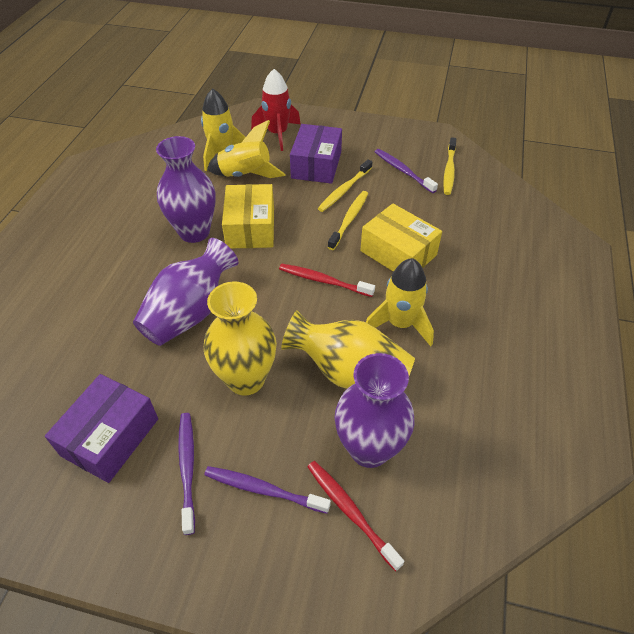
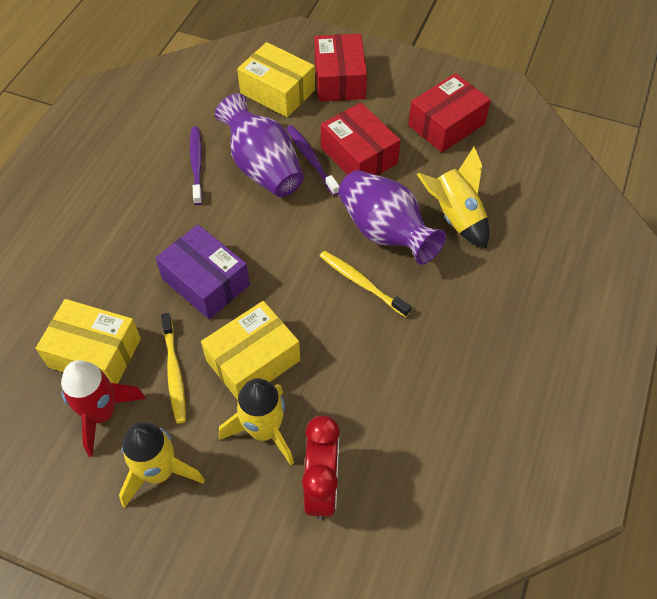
purple box: [45,374,158,483] [290,124,342,184] = 2 -> [155,224,250,319] = 1
purple toothbrush: [178,413,195,535] [204,466,331,514] [375,149,438,193] = 3 -> [190,126,203,205] [287,125,340,196] = 2
purple vase: [133,238,238,346] [156,136,216,243] [335,353,415,468] = 3 -> [215,93,304,197] [338,170,446,265] = 2
red box: none = 0 -> [314,34,367,101] [321,103,401,175] [408,73,491,153] = 3
red clock: none = 0 -> [302,415,340,519] = 1
red toothbrush: [279,264,375,297] [307,461,404,572] = 2 -> none = 0
yellow box: [222,184,274,249] [360,204,442,272] = 2 -> [36,299,141,384] [201,301,300,400] [237,42,315,117] = 3
yellow toothbrush: [318,159,372,212] [328,191,368,250] [443,137,456,195] = 3 -> [161,313,186,424] [320,251,411,317] = 2
yellow vase: [204,281,277,396] [281,310,415,389] = 2 -> none = 0

